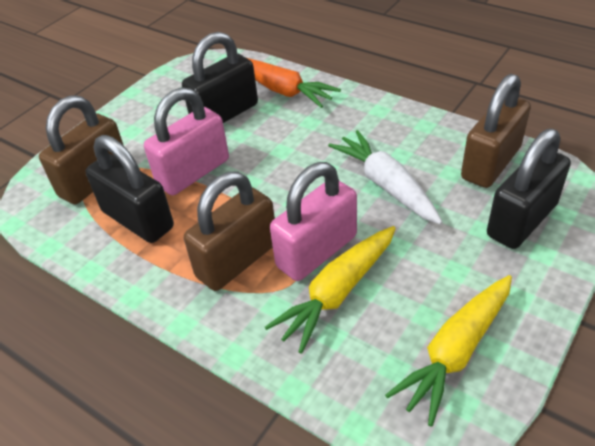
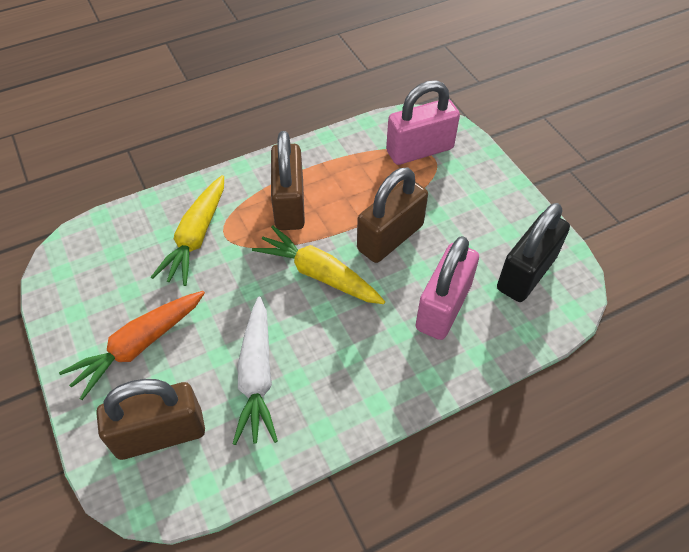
black padlock: [86,135,174,243] [182,32,258,123] [487,129,571,249] = 3 -> [497,203,570,302] = 1

